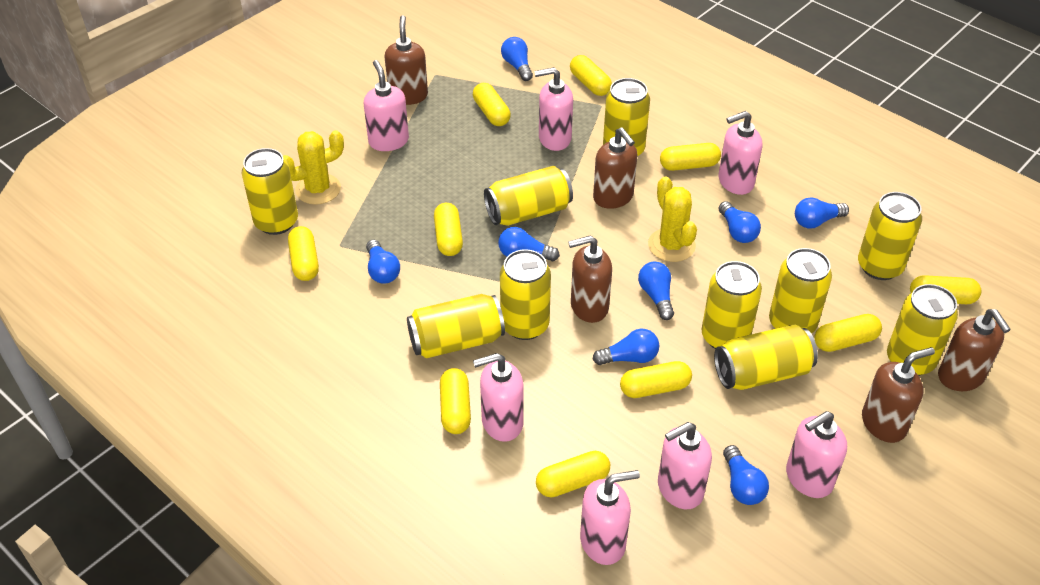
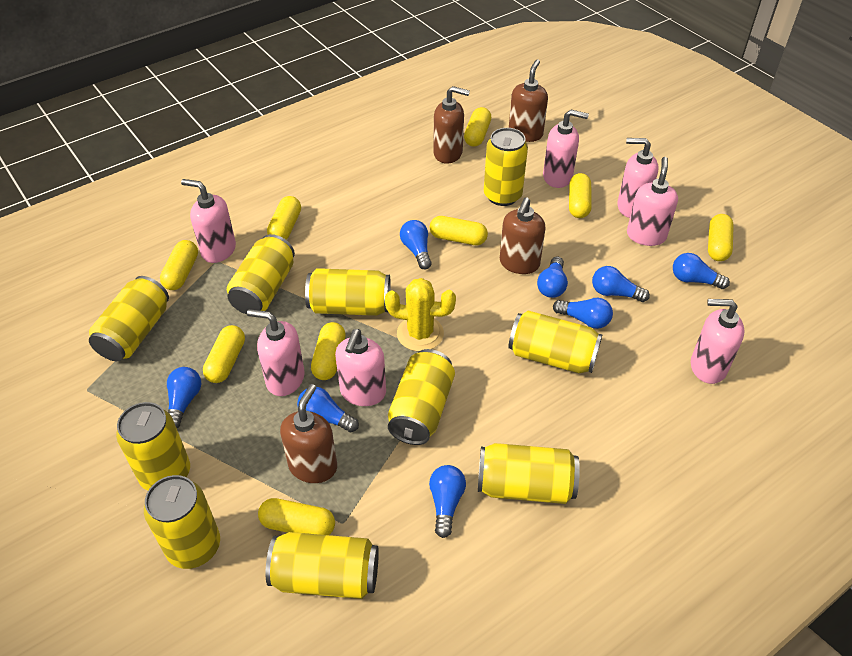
brown soap dispenser: [385,15,428,105] [568,235,612,323] [593,127,638,209] [862,347,935,443] [938,309,1011,391] = 5 -> [280,384,337,483] [433,86,470,164] [500,197,546,274] [509,59,548,142] = 4
yellow cactus: [283,130,344,205] [648,176,697,262] = 2 -> [385,278,456,351] = 1
yellow capsule: [288,226,319,281] [434,203,463,256] [440,368,471,434] [473,83,511,126] [536,451,610,498] [570,55,612,96] [620,361,692,398] [660,143,721,171] [814,314,882,352] [910,275,981,304] = 10 -> [160,240,198,290] [203,325,245,383] [258,498,335,535] [267,196,301,240] [311,322,346,380] [430,216,488,245] [464,107,491,147] [569,173,592,218] [708,214,734,261] = 9

